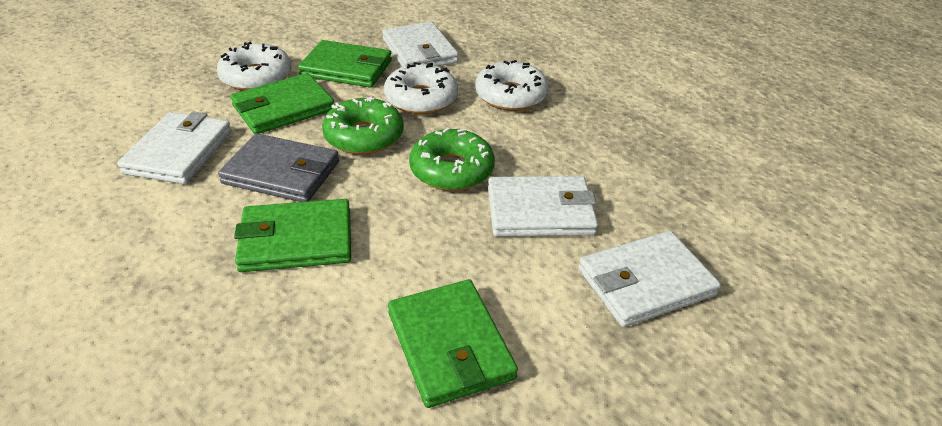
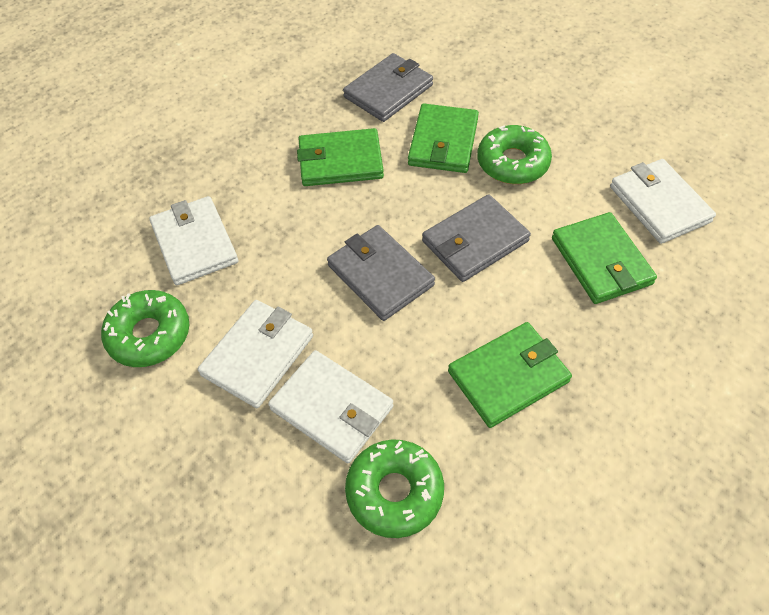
green donut: [322,97,404,155] [409,128,495,191] = 2 -> [101,290,189,367] [345,439,444,538] [477,125,552,184] = 3
grey wallet: [218,133,339,202] = 1 -> [327,225,435,321] [343,53,433,122] [422,194,531,282] = 3
white donut: [217,42,291,91] [384,62,458,114] [475,60,549,111] = 3 -> none = 0

